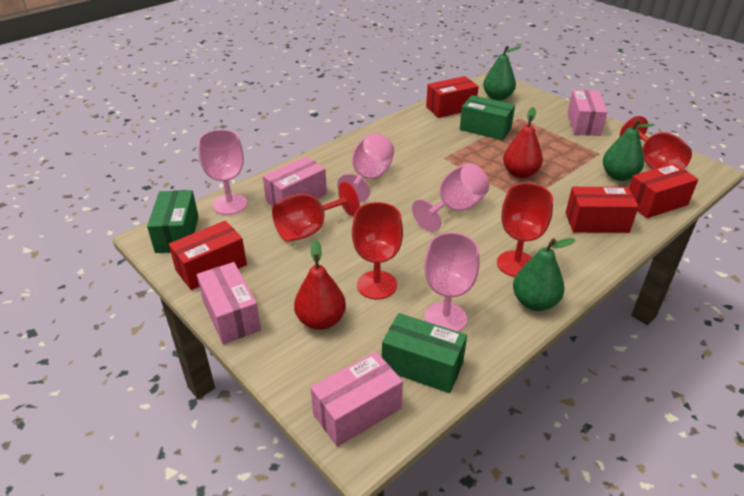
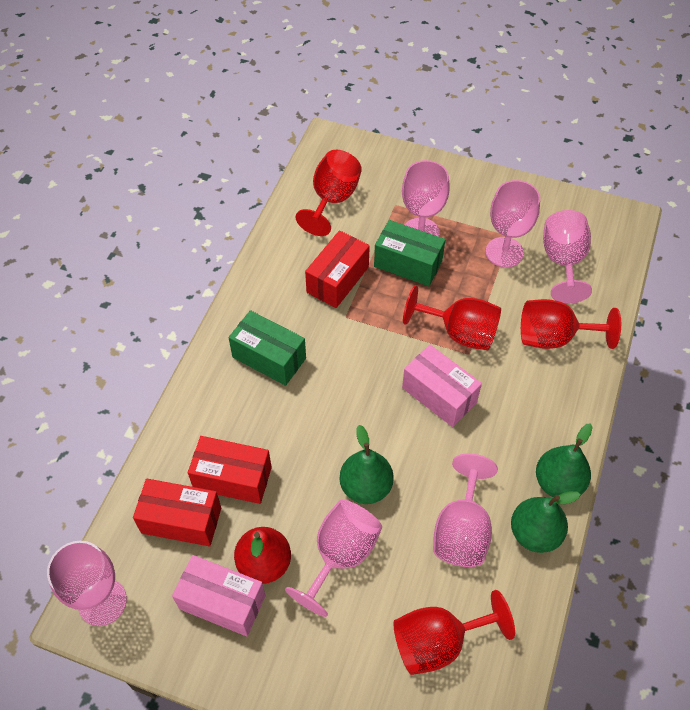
green box: [147,190,199,253] [382,313,467,393] [460,95,515,140] = 3 -> [228,310,306,386] [374,220,445,286] = 2
pink box: [197,262,261,344] [263,156,327,206] [310,352,403,447] [567,90,608,136] = 4 -> [172,555,266,637] [402,344,482,427] = 2
pink goblet: [198,130,248,215] [337,133,394,203] [412,163,489,232] [424,233,480,332] = 4 -> [47,541,127,626] [285,500,382,617] [402,160,450,237] [433,453,498,567] [486,180,540,268] [543,210,592,303] = 6
red box: [169,220,247,290] [426,76,479,118] [566,187,639,233] [629,163,698,218] = 4 -> [133,479,221,547] [188,436,272,504] [305,230,370,308] = 3
red pear: [294,240,346,330] [503,107,543,178] = 2 -> [234,527,291,584] = 1

